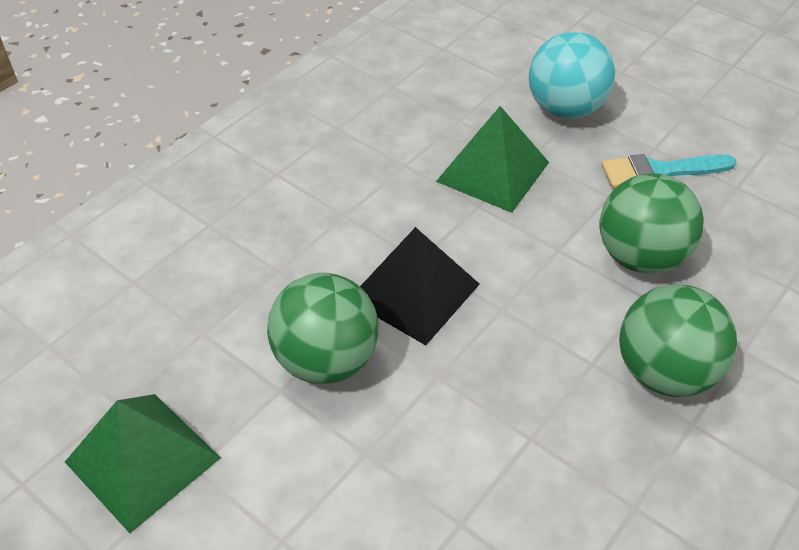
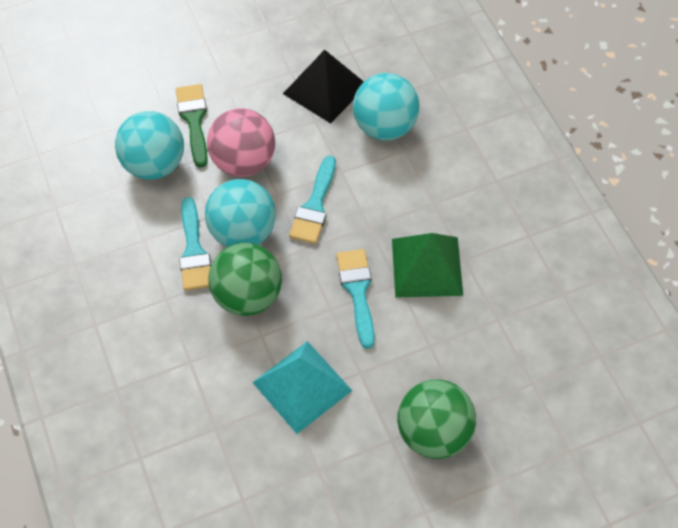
green ball: [267,273,379,384] [600,173,704,274] [619,284,737,397] = 3 -> [208,243,282,316] [397,379,476,459] = 2
green brush: none = 0 -> [176,84,207,168] = 1
green pyramid: [65,394,221,533] [436,106,549,213] = 2 -> [392,233,463,298] = 1
pink ball: none = 0 -> [207,108,275,177] = 1
turquoise ball: [529,32,615,119] = 1 -> [115,111,184,180] [205,179,276,247] [353,73,420,141] = 3
turquoise brush: [601,154,737,189] = 1 -> [179,197,211,291] [289,156,336,244] [336,249,375,349] = 3
turquoise pyramid: none = 0 -> [252,341,352,434] = 1

